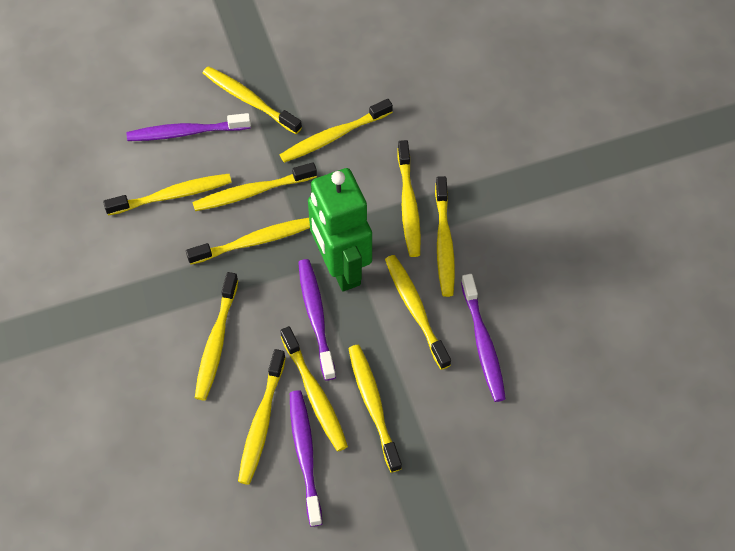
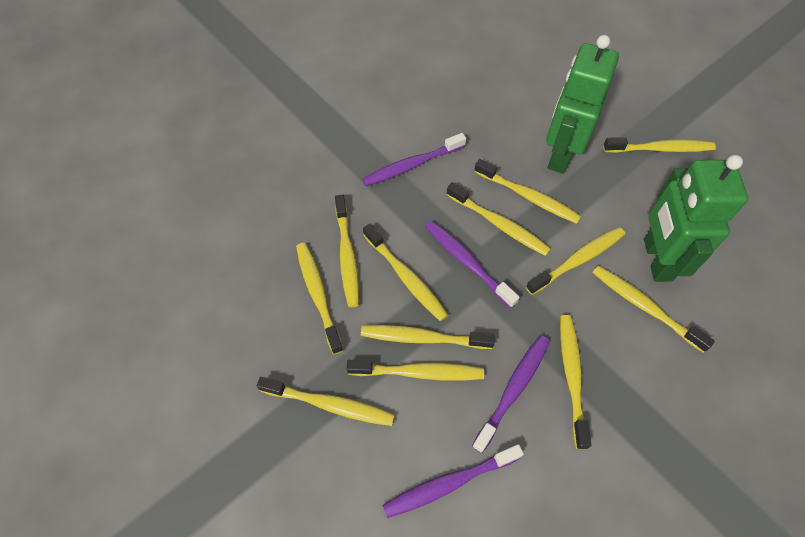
green robot: [308,168,372,291] = 1 -> [546,35,619,174] [644,155,748,282] = 2

